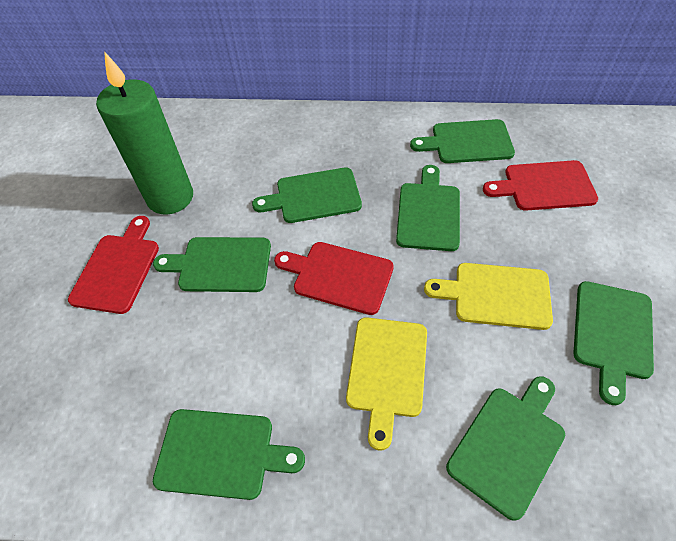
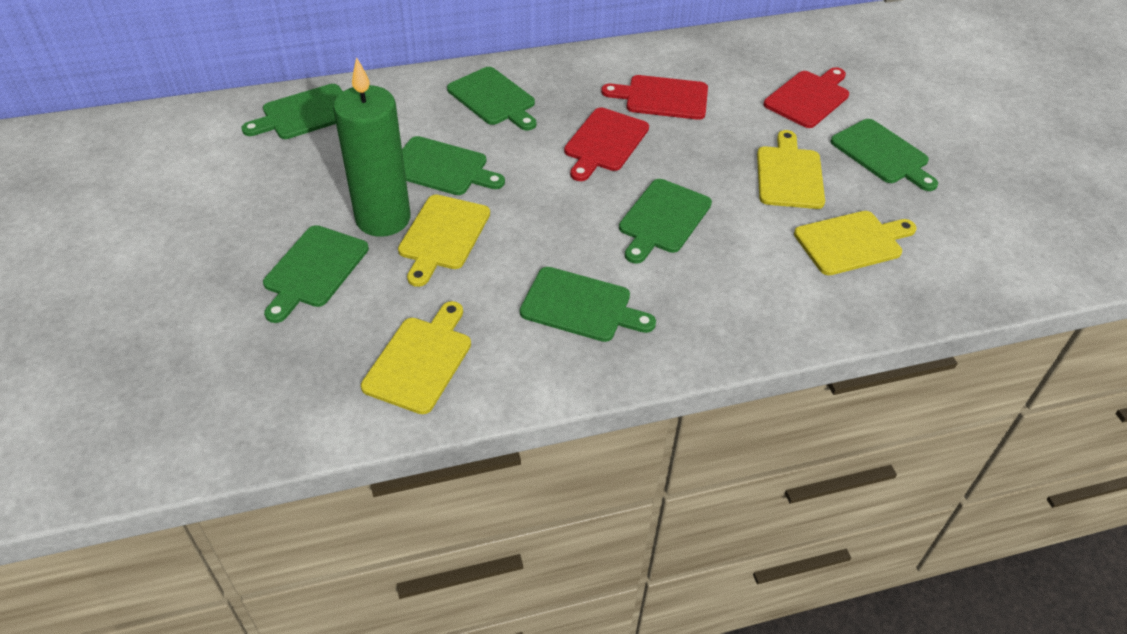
yellow cutting board: [346,317,427,451] [424,263,553,330] = 2 -> [361,301,471,414] [398,194,490,287] [757,130,825,209] [794,211,917,275] = 4

